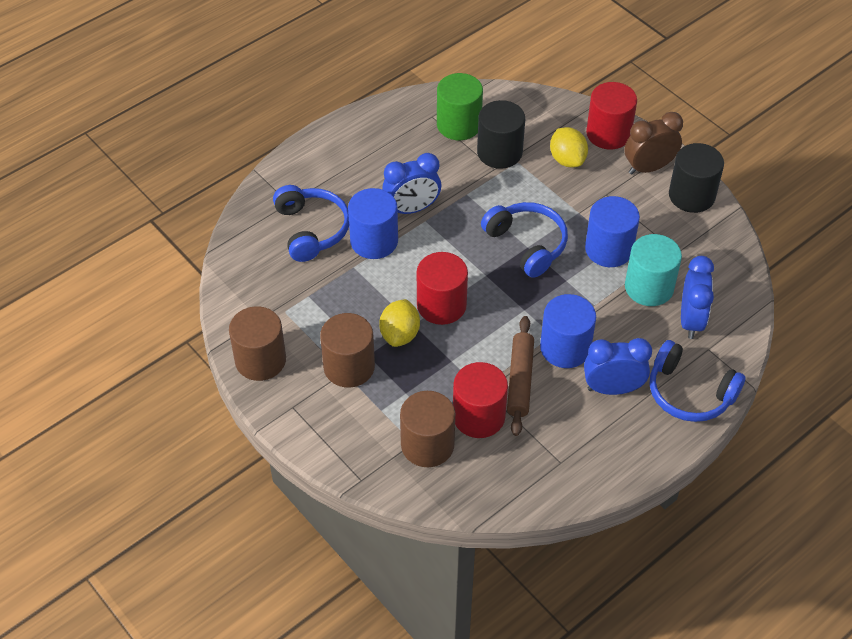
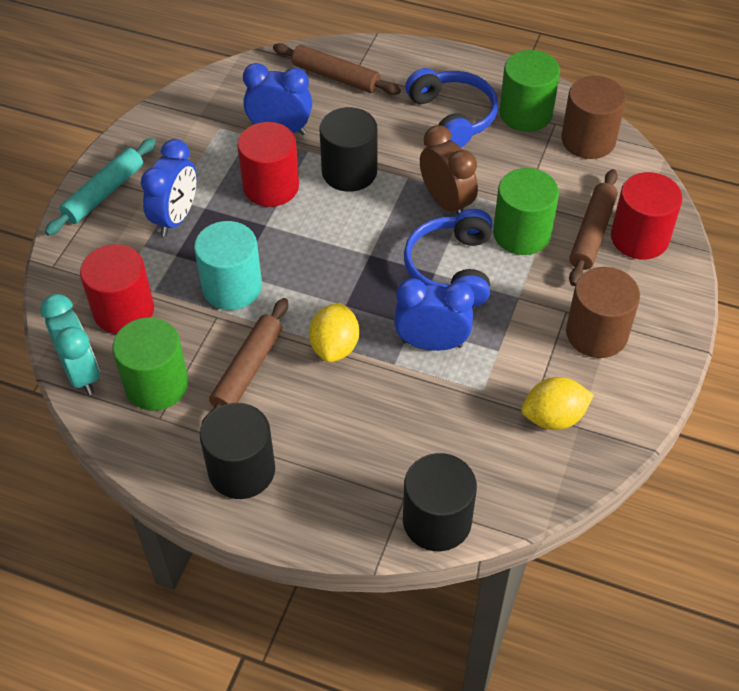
black cylinder: [477,100,525,169] [669,143,724,213] = 2 -> [200,403,275,499] [320,107,377,192] [403,453,477,551] = 3
blue cylinder: [348,188,398,259] [540,294,596,368] [585,196,640,267] = 3 -> none = 0
blue headphones: [273,185,349,262] [481,202,568,278] [650,340,746,422] = 3 -> [404,209,492,307] [405,68,498,148] = 2
brown cylinder: [229,306,286,381] [320,313,375,388] [400,391,455,467] = 3 -> [561,76,626,159] [566,267,640,358] = 2
brown rolling pin: [507,316,534,436] = 1 -> [202,298,288,424] [273,43,401,95] [569,169,618,286] = 3
green cylinder: [437,73,483,140] = 1 -> [112,317,189,411] [493,168,559,255] [499,50,560,132] = 3
turquoise clock: none = 0 -> [40,294,100,395] = 1
turquoise rolling pin: none = 0 -> [45,138,156,236] = 1

